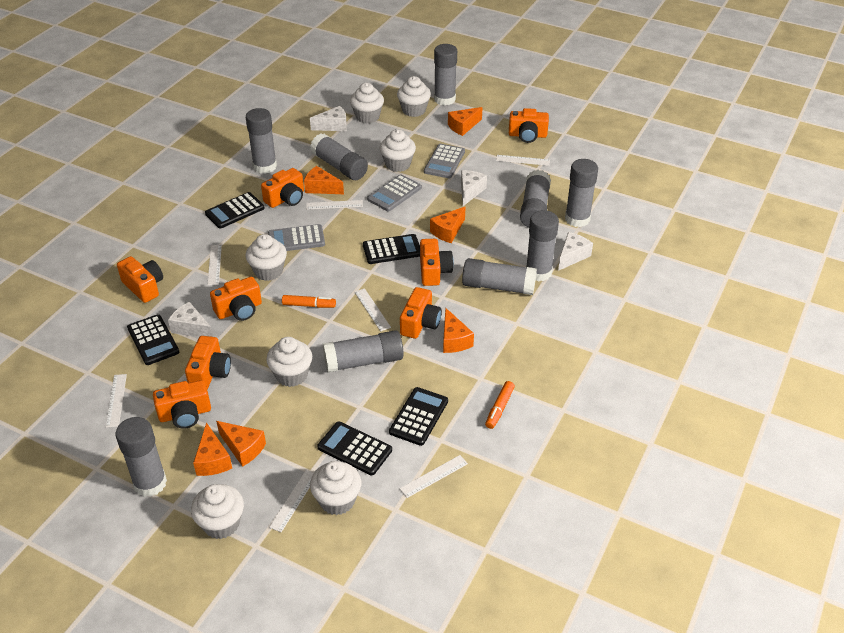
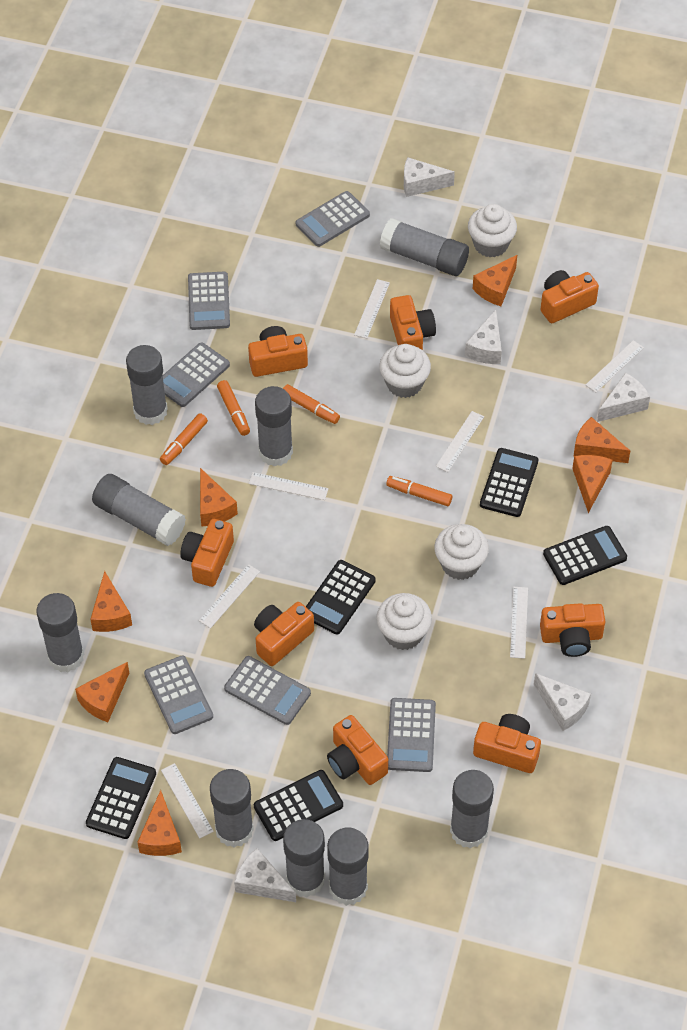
grey calculator: [268,224,325,251] [367,174,422,211] [424,144,465,178] = 3 -> [144,656,213,734] [163,342,230,407] [188,272,230,330] [224,656,311,725] [296,191,370,247] [387,698,436,772] = 6
orange cheese: [193,422,232,476] [216,421,266,467] [304,166,344,194] [430,207,465,243] [443,308,474,353] [448,107,483,136] = 6 -> [75,662,129,722] [90,571,132,632] [137,790,182,856] [200,468,238,527] [473,255,517,306] [572,455,613,513] [573,417,630,463] = 7
orange marker: [282,295,336,308] [485,381,515,429] = 2 -> [160,413,208,465] [217,380,250,436] [283,384,340,424] [386,476,452,506] = 4
white cheese: [168,302,213,337] [310,106,347,131] [461,170,487,206] [558,232,593,271] = 4 -> [234,848,296,902] [404,157,455,197] [465,310,502,364] [534,673,591,731] [597,373,650,422] = 5
white cupcake: [191,484,244,539] [246,234,287,281] [266,337,312,387] [310,461,361,515] [350,83,384,123] [380,129,416,172] [397,76,431,117] = 7 -> [376,593,432,650] [379,344,431,398] [434,524,489,580] [468,204,517,258] = 4

